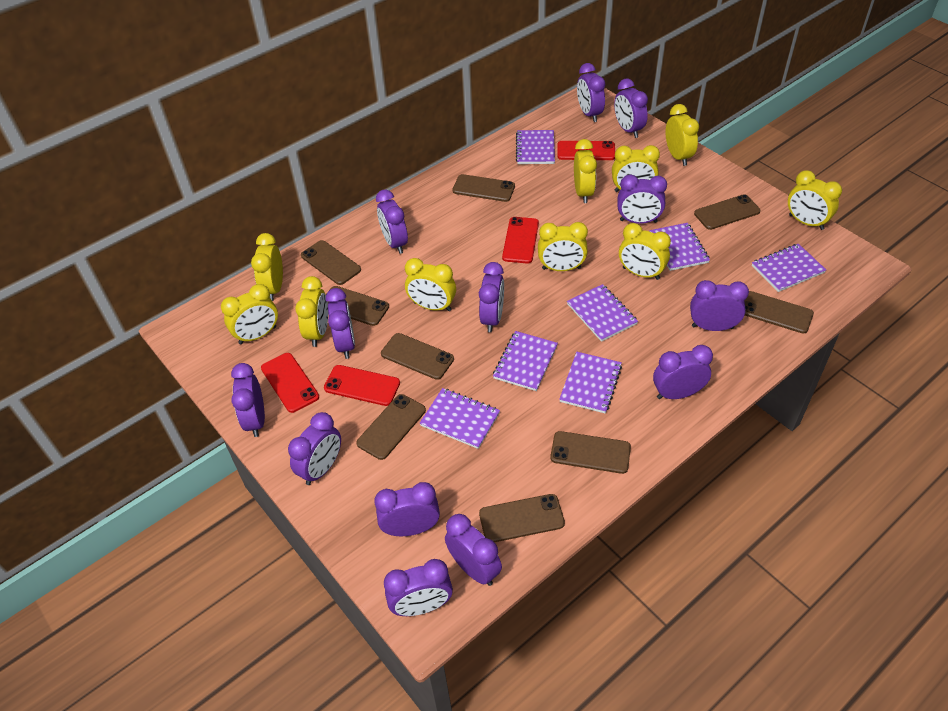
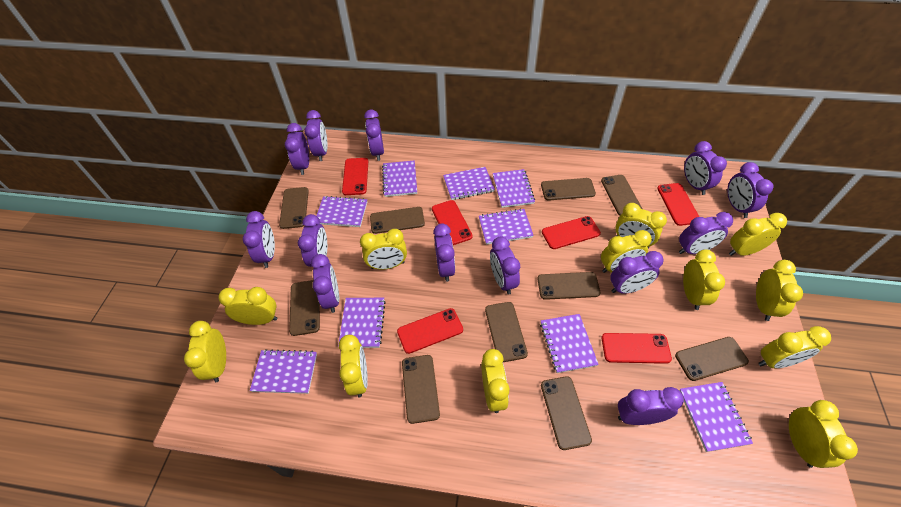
brown phone: [301,240,361,285] [327,286,389,326] [356,394,426,460] [381,333,454,380] [453,174,515,202] [479,494,565,542] [550,431,631,474] [694,194,760,230] [744,291,814,334] = 9 -> [279,187,309,229] [289,280,320,336] [370,207,425,234] [402,355,440,424] [485,302,528,362] [537,272,600,300] [541,178,596,201] [541,376,592,450] [601,175,643,216] [675,337,749,381] = 10
purple notebook: [420,388,500,449] [493,331,558,391] [516,130,555,164] [559,352,622,413] [567,284,638,342] [649,223,710,271] [752,244,826,292] = 7 -> [250,349,317,394] [316,196,367,227] [338,298,386,348] [382,160,417,197] [443,167,495,200] [479,208,534,245] [493,169,535,208] [540,314,599,373] [679,382,753,452] = 9
red phone: [261,353,319,413] [324,365,400,406] [502,217,539,263] [557,141,615,160] = 4 -> [342,158,368,195] [397,308,463,354] [432,200,473,245] [542,216,601,249] [602,333,672,364] [657,183,699,226] = 6
yellow clock: [221,284,278,344] [251,233,283,301] [295,276,328,347] [405,258,456,311] [538,222,588,271] [574,139,597,203] [612,145,660,192] [619,223,671,280] [666,104,699,166] [788,170,842,230] = 10 -> [184,321,226,382] [218,287,278,325] [339,335,368,397] [360,229,407,270] [481,349,509,413] [601,230,652,273] [615,203,667,249] [683,249,725,310] [729,213,787,256] [756,260,803,321] [758,326,831,368] [789,400,858,468] = 12

